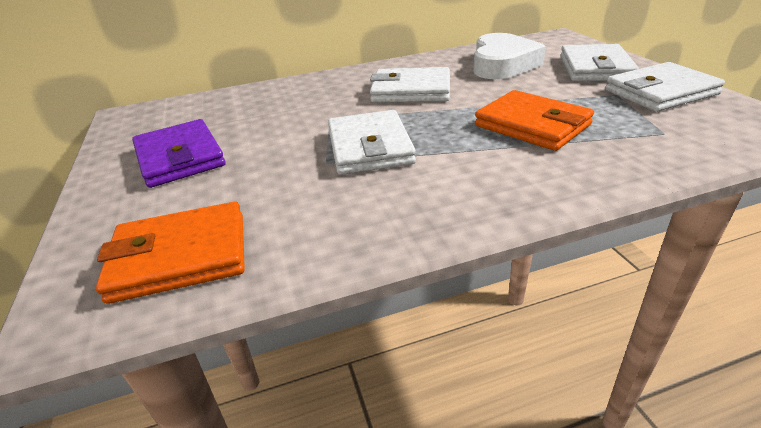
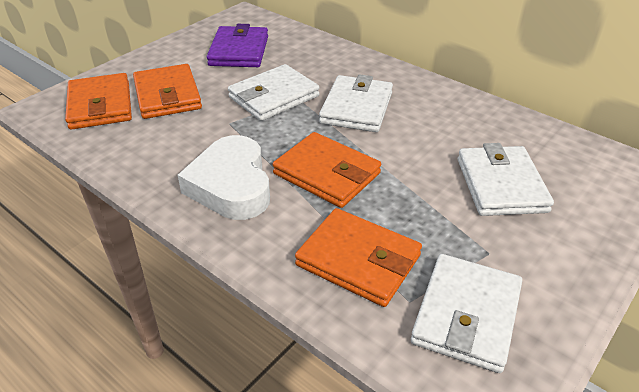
orange wallet: [96,202,245,304] [475,90,594,151] = 2 -> [65,73,132,130] [133,64,202,119] [273,132,381,208] [295,208,422,307] = 4

